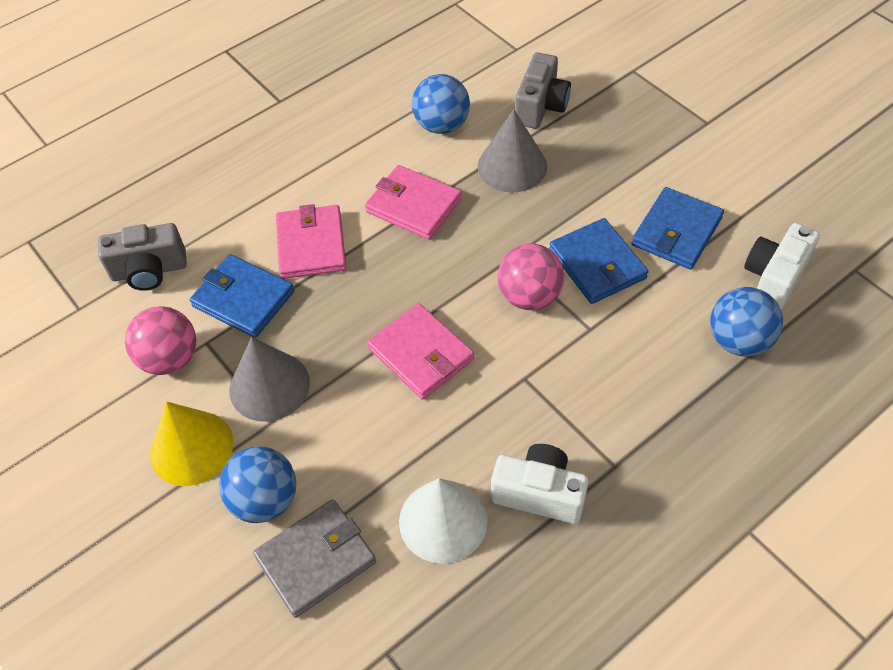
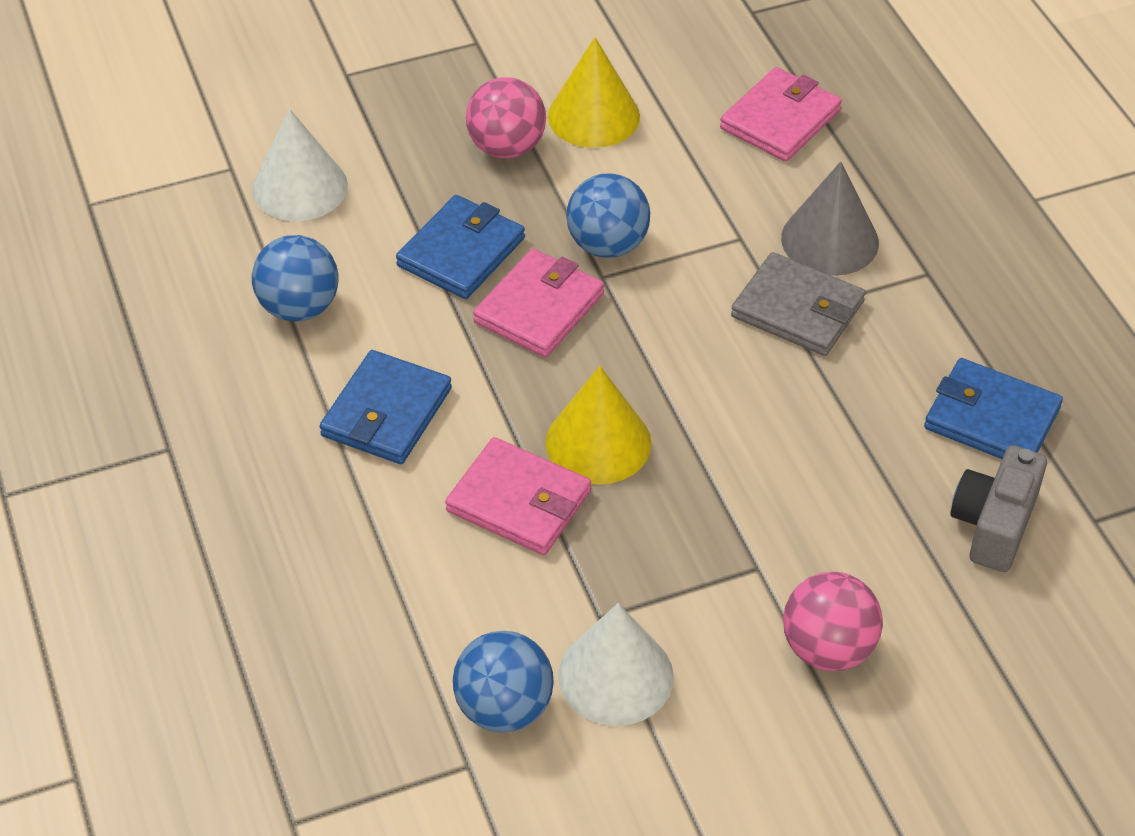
grey camera: [98,223,187,291] [515,53,571,129] = 2 -> [950,445,1047,572] = 1
grey cone: [230,337,310,422] [478,109,547,193] = 2 -> [781,162,879,276] = 1
white camera: [491,444,589,524] [744,223,820,309] = 2 -> none = 0
white cone: [399,478,488,564] = 1 -> [252,109,348,221] [558,603,674,726] = 2
yellow cone: [150,402,233,486] = 1 -> [545,366,652,485] [548,37,640,148] = 2

